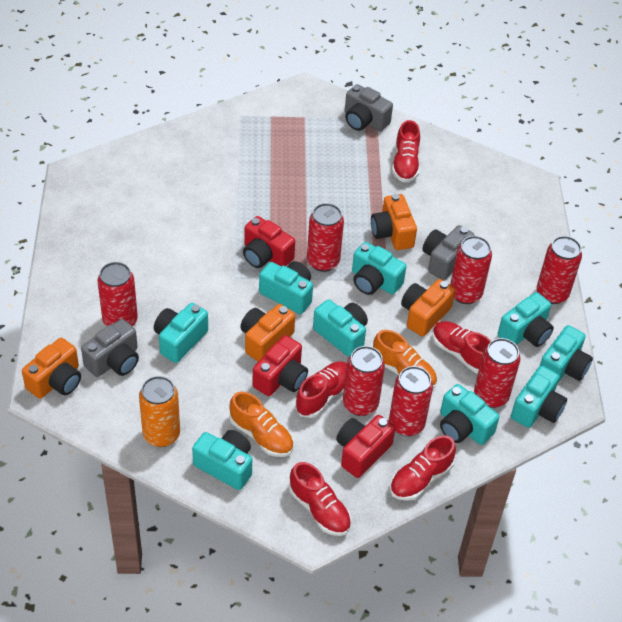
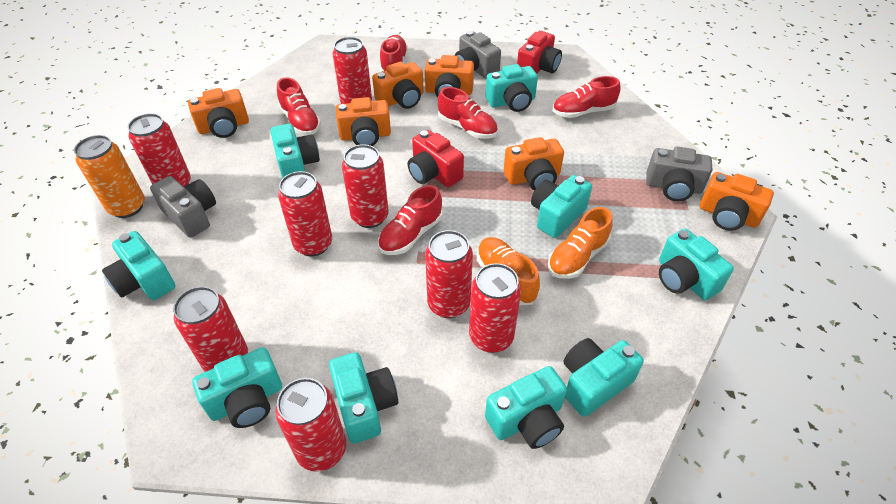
orange camera: [22,338,81,399] [240,304,295,362] [371,194,417,250] [401,279,455,337] = 4 -> [188,88,249,138] [336,97,391,146] [372,62,424,109] [425,55,474,97] [504,137,564,190] [700,172,774,231] = 6
red camera: [243,216,295,268] [252,335,308,396] [336,415,395,478] = 3 -> [408,130,464,187] [517,31,562,74] = 2
red can: [97,262,138,326] [307,203,344,272] [343,346,385,416] [389,366,433,436] [450,236,492,304] [474,338,520,408] [537,236,582,304] = 7 -> [128,113,191,187] [173,286,248,372] [275,378,346,472] [278,171,332,257] [333,37,372,104] [342,144,389,228] [425,230,473,318] [469,263,521,353] = 8

